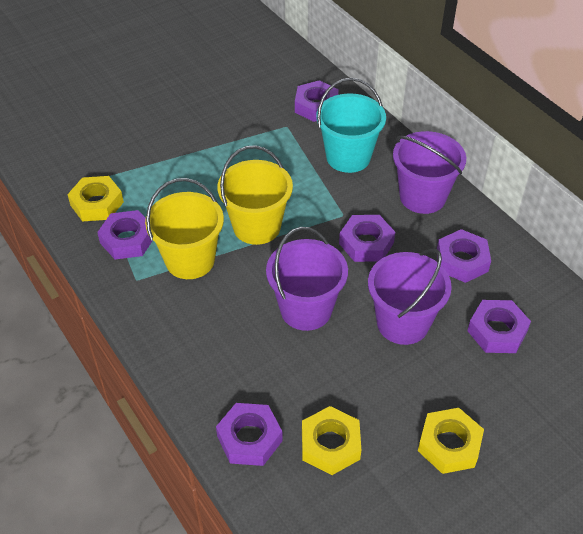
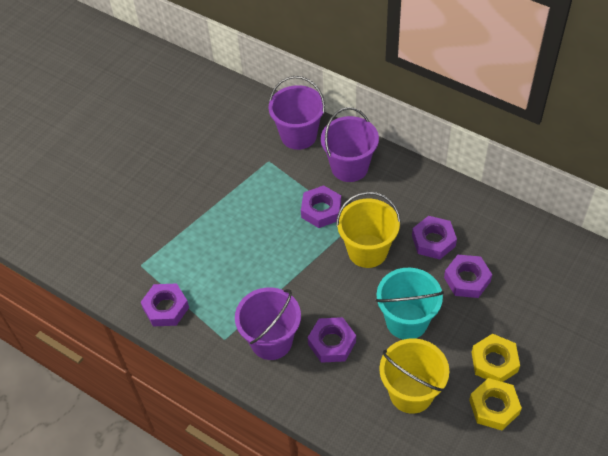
purple nut: [97,210,153,259] [216,403,283,466] [295,80,339,122] [339,215,395,262] [437,229,491,283] [467,300,531,353] = 6 -> [141,283,189,326] [301,185,341,228] [308,317,356,363] [412,216,457,259] [444,255,492,298] = 5
yellow nut: [67,176,124,221] [302,406,361,475] [418,408,484,474] = 3 -> [469,378,522,430] [471,334,520,382] = 2

